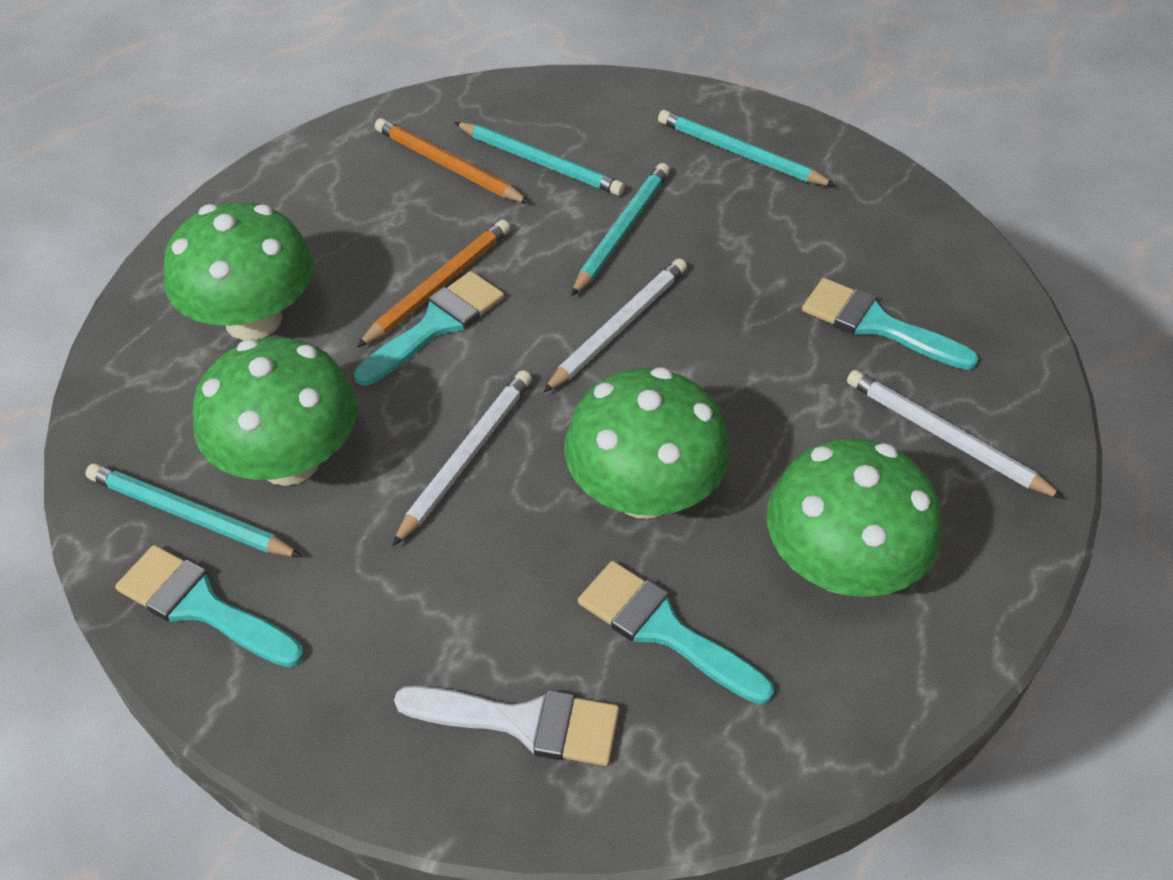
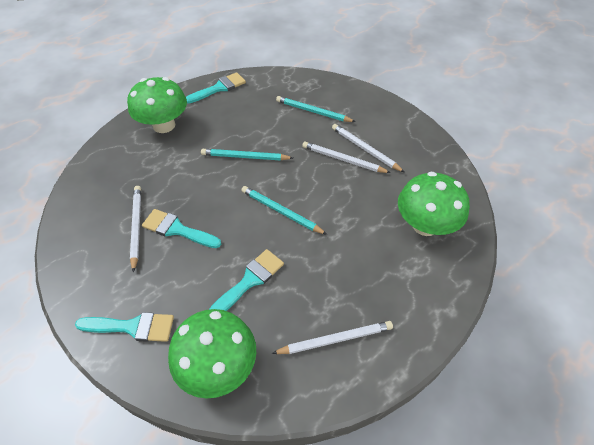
green mushroom: [163,202,314,340] [193,337,357,486] [564,367,730,519] [767,438,941,597] = 4 -> [127,77,187,133] [168,309,256,399] [398,172,470,236] = 3
orange pencil: [357,220,510,347] [375,118,530,203] = 2 -> none = 0
turquoise pencil: [85,463,303,557] [454,122,625,196] [571,163,670,296] [658,110,836,186] = 4 -> [201,149,293,161] [241,186,327,235] [276,96,356,122] = 3
white brush: [394,686,619,766] = 1 -> none = 0
white pencil: [392,370,532,546] [543,258,687,393] [847,370,1065,499] = 3 -> [130,186,141,273] [272,321,393,354] [302,142,391,173] [332,124,404,172] = 4

